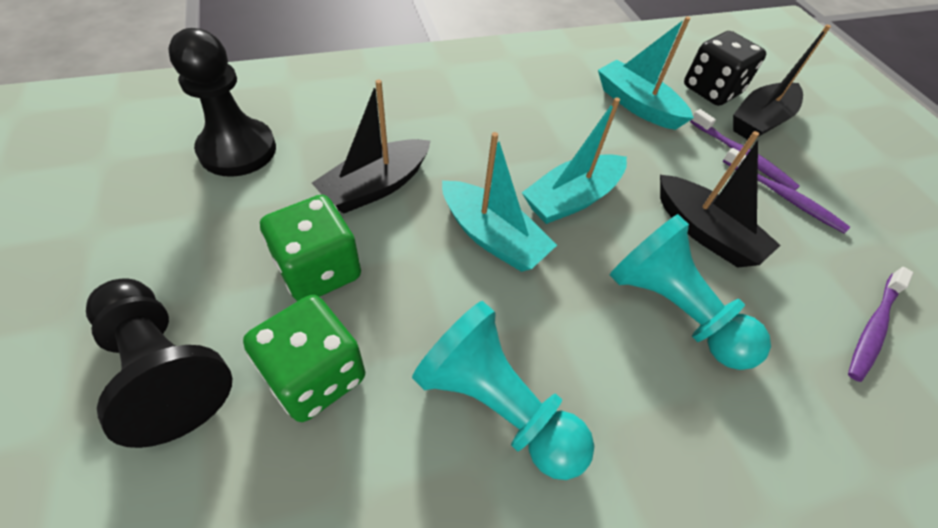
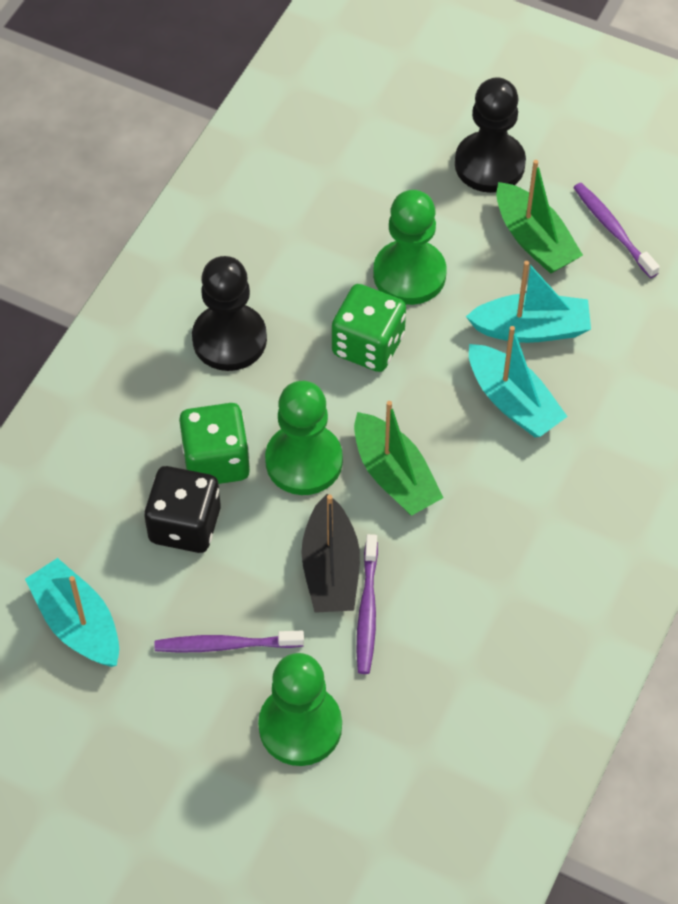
black boat: [312,79,430,213] [660,131,781,268] [733,25,831,140] = 3 -> [301,494,360,613] = 1
green boat: none = 0 -> [354,401,444,516] [496,160,583,274] = 2
green pawn: none = 0 -> [258,653,342,766] [265,381,343,495] [373,190,446,305] = 3
turquoise pawn: [412,301,594,480] [610,214,771,370] = 2 -> none = 0

